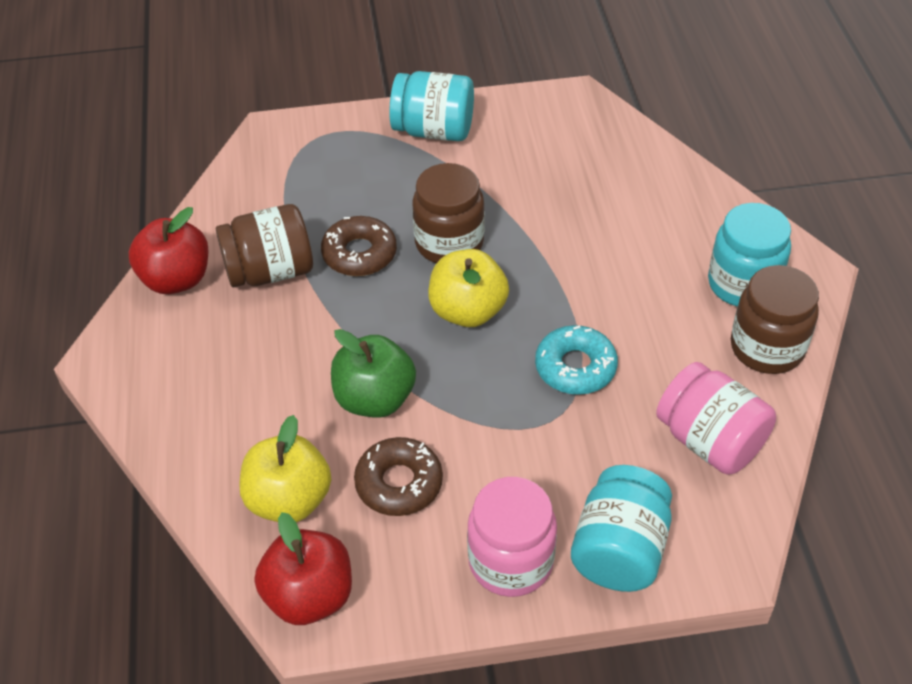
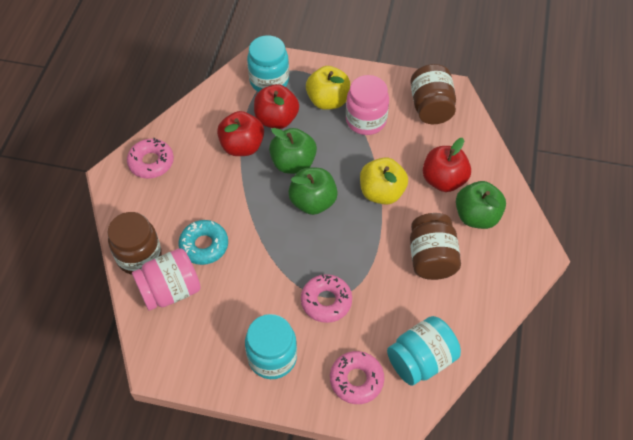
brown donut: [321,216,397,276] [354,437,443,516] = 2 -> none = 0
green apple: [331,329,416,418] = 1 -> [269,128,317,174] [288,168,338,215] [456,181,506,229] = 3
pink donut: none = 0 -> [127,138,174,178] [301,274,352,323] [330,351,384,404] = 3
red apple: [129,207,209,294] [255,512,352,625] = 2 -> [217,111,264,156] [254,84,299,129] [423,138,471,192] = 3

